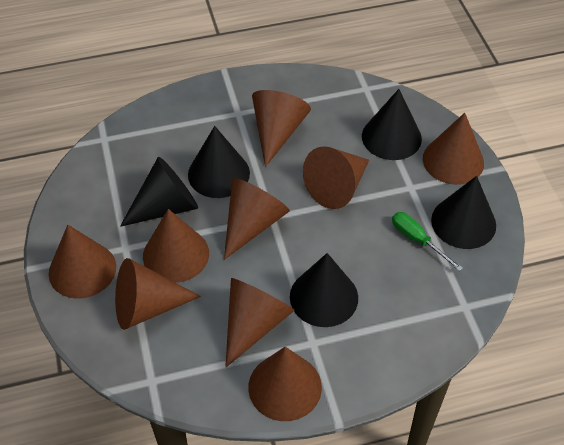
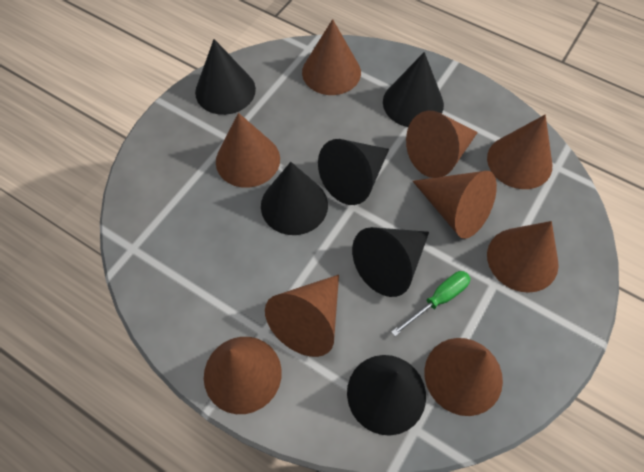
black cone: [120,157,198,227] [188,126,250,198] [290,253,358,327] [362,89,422,160] [431,176,496,249] = 5 -> [195,39,256,115] [261,162,328,235] [318,139,389,205] [347,355,426,436] [352,227,429,297] [383,52,444,127] = 6

